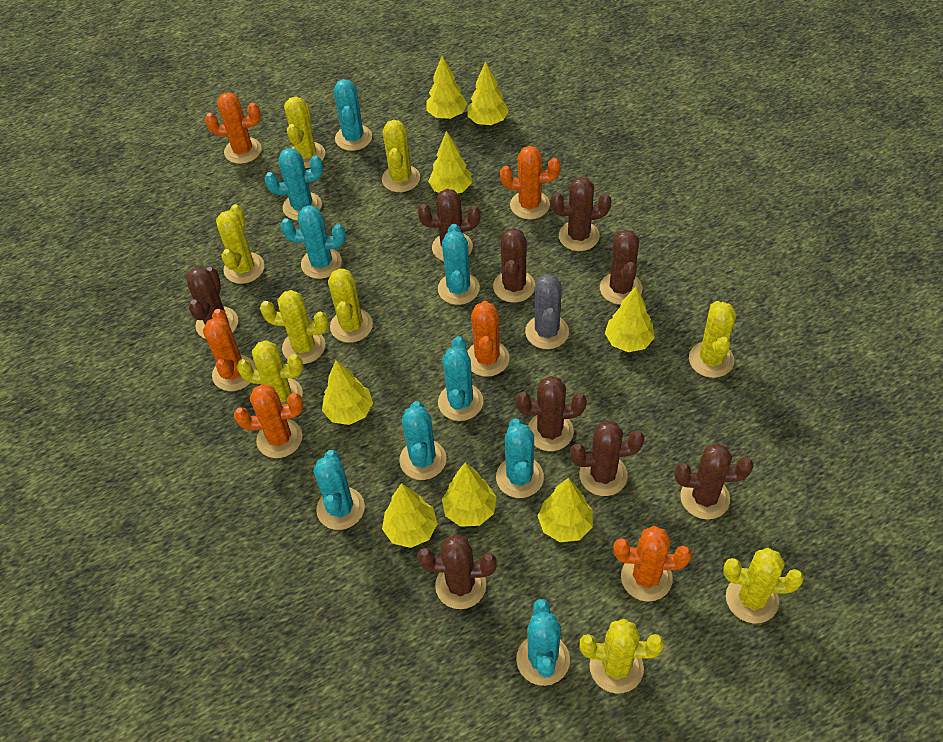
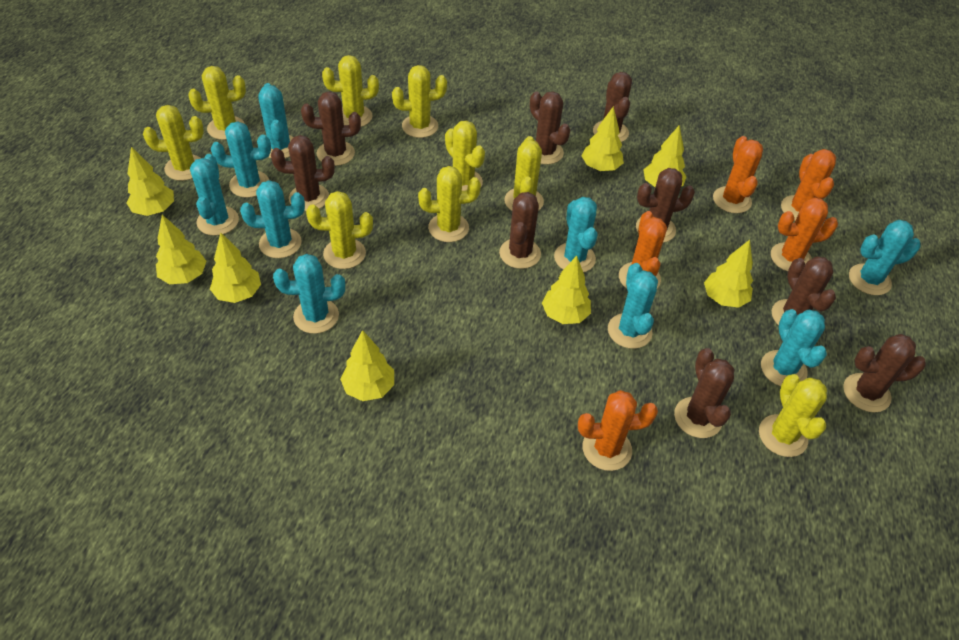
grey cactus: [525,274,569,349] = 1 -> none = 0
orange cactus: [203,309,256,391] [205,92,261,164] [234,384,303,458] [467,301,510,377] [500,146,560,219] [613,526,692,601] = 6 -> [578,390,658,471] [619,211,667,289] [713,136,763,213] [771,197,838,272] [781,149,836,221] = 5

